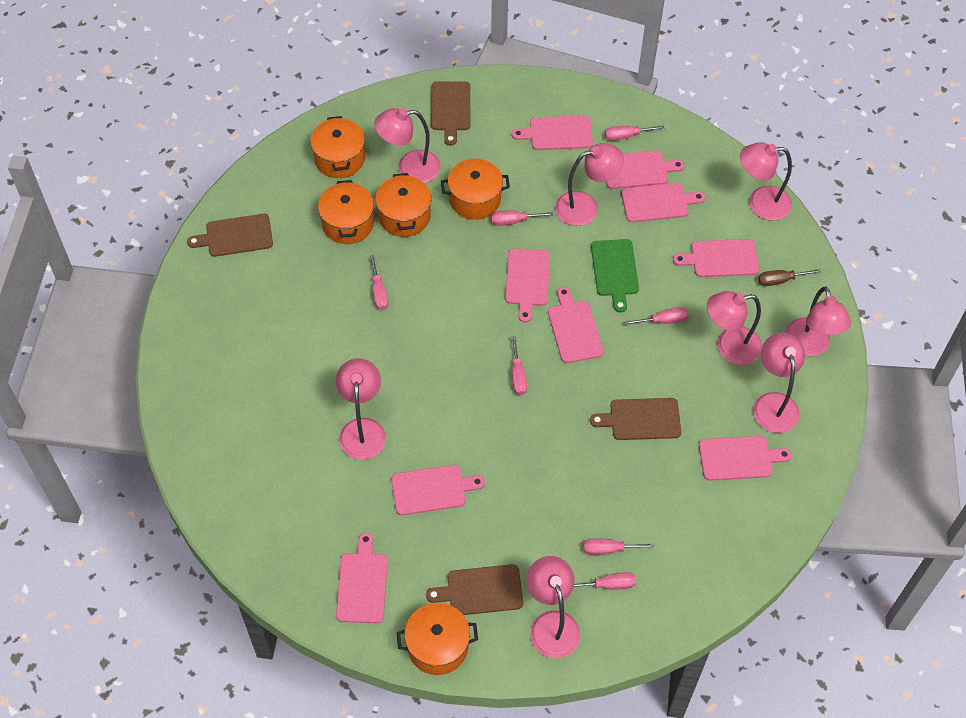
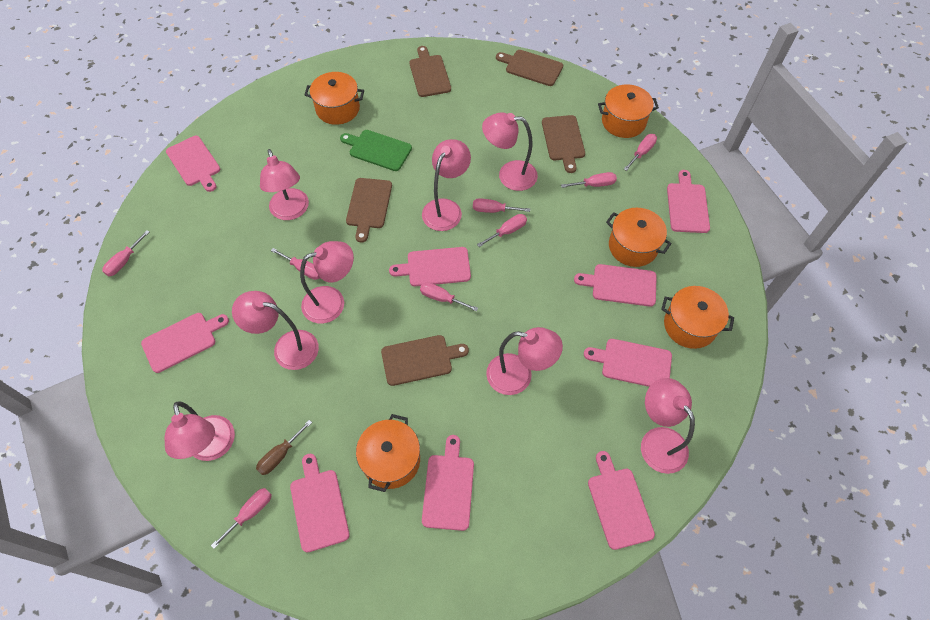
brown cutting board: [187,214,273,257] [426,564,523,615] [431,82,470,146] [590,398,681,440] = 4 -> [346,178,392,243] [381,335,469,386] [409,46,451,97] [496,50,563,86] [542,115,585,173] = 5
pink screwdriver: [370,255,388,310] [491,210,553,226] [512,336,527,395] [574,572,636,590] [584,539,654,555] [605,125,664,141] [624,307,689,325] = 7 -> [102,230,149,276] [211,488,272,549] [271,248,320,280] [420,282,478,311] [473,198,530,213] [477,214,527,247] [561,172,617,188] [624,134,657,171] = 8

